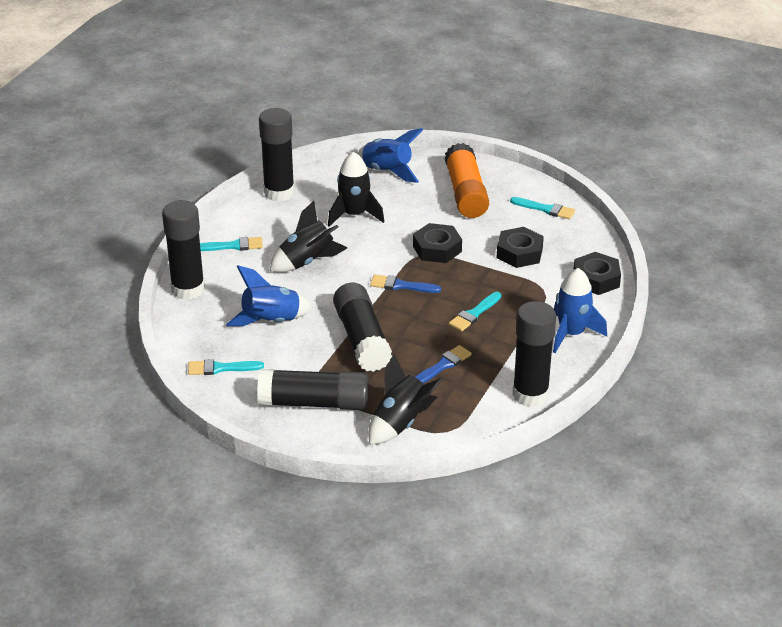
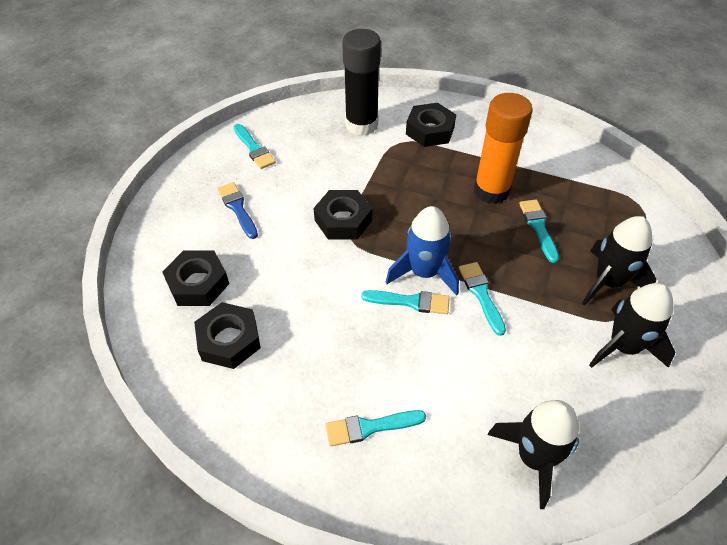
black glue stick: [162,200,205,300] [257,369,369,410] [259,108,295,202] [333,282,392,372] [512,301,556,407] = 5 -> [342,29,381,136] = 1
black nut: [413,223,462,263] [497,227,544,268] [573,252,621,295] = 3 -> [162,250,229,306] [194,302,261,369] [313,190,372,240] [406,103,456,147] = 4
blue brush: [370,275,441,293] [415,345,472,383] = 2 -> [217,182,258,239] = 1
blue rocket: [226,265,312,326] [357,128,423,183] [553,268,607,353] = 3 -> [386,206,459,296] = 1
turquoise brush: [188,359,264,375] [200,237,263,251] [449,292,501,331] [510,197,575,219] = 4 -> [234,124,276,169] [325,410,426,446] [361,290,450,314] [459,262,506,336] [519,199,559,263] = 5

